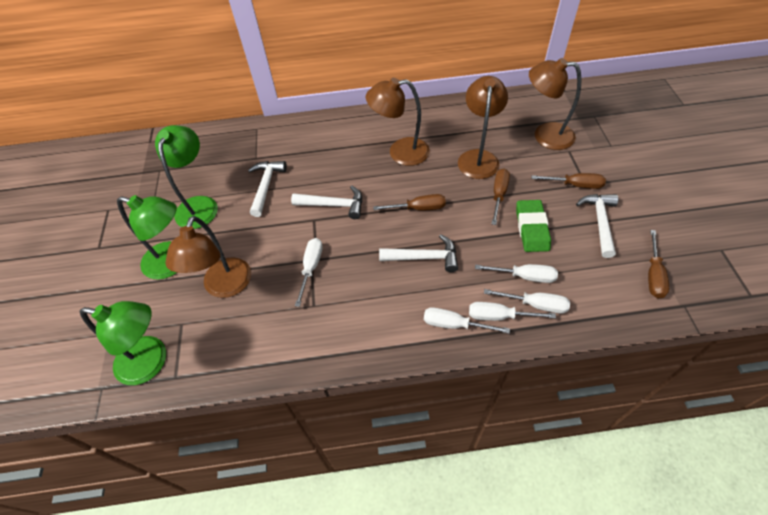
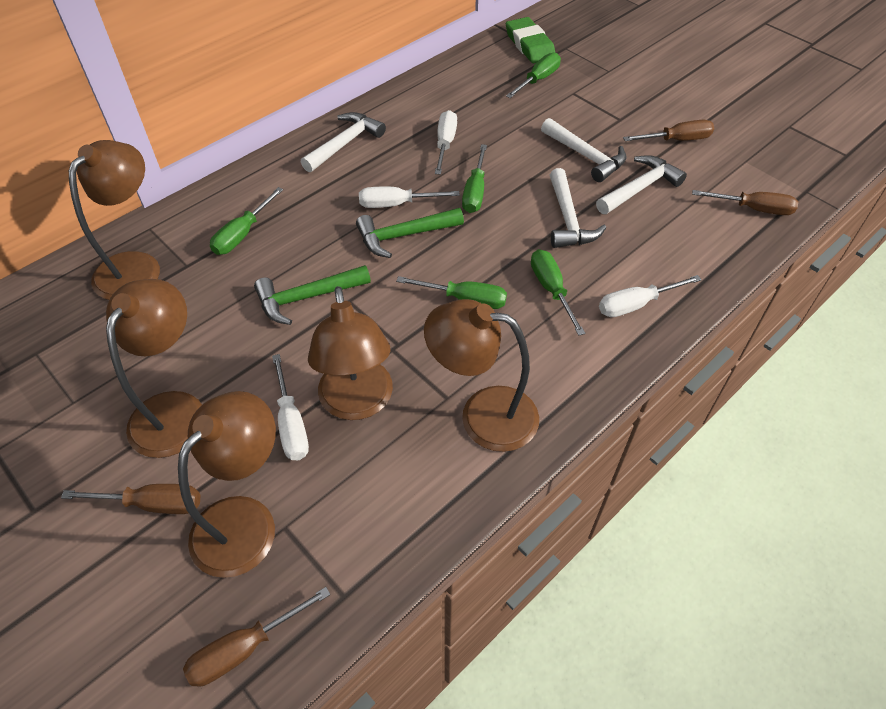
brown lamp: [165,216,251,298] [365,78,430,166] [458,76,508,179] [529,58,582,150] = 4 -> [69,140,160,300] [106,279,202,458] [178,391,276,578] [308,286,393,420] [424,299,539,452] = 5
green hammer: none = 0 -> [254,265,371,325] [356,208,464,258] = 2
green lamp: [80,301,166,385] [117,195,177,280] [155,125,218,229] = 3 -> none = 0
green screwdriver: none = 0 -> [210,187,283,255] [396,276,507,309] [462,144,487,213] [506,52,561,98] [531,249,585,335] = 5
white screwdriver: [295,238,323,307] [424,307,510,334] [469,302,556,321] [475,264,558,283] [484,289,570,314] = 5 -> [272,354,309,460] [359,187,460,208] [435,110,457,175] [599,275,702,317] = 4

